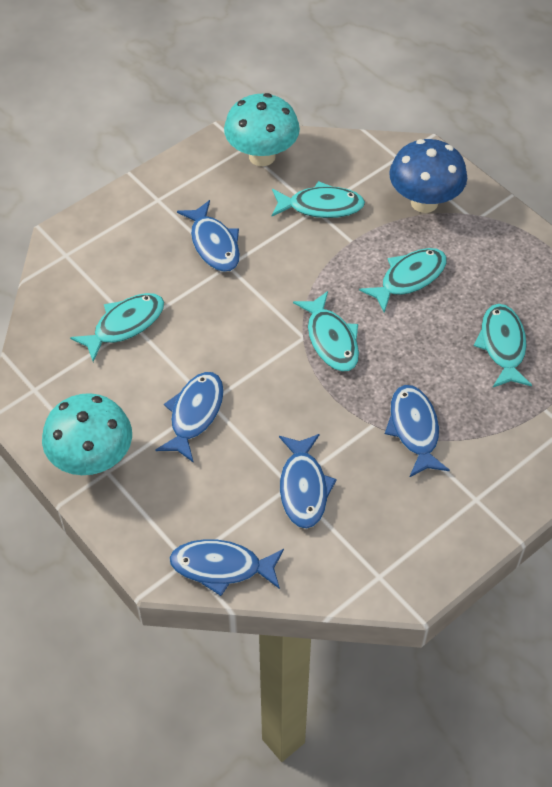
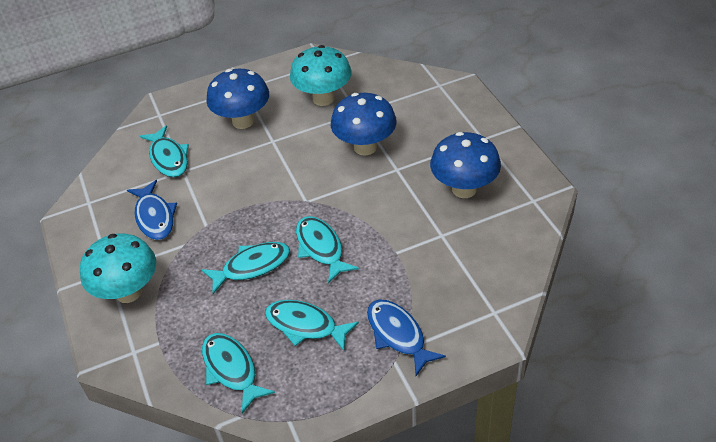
blue fish: [155,372,224,463] [169,539,284,596] [177,200,240,272] [279,434,337,529] [385,385,450,478] = 5 -> [127,180,177,240] [367,299,446,376] = 2
blue mushroom: [389,139,467,213] = 1 -> [206,69,269,129] [331,93,397,156] [430,132,501,198] = 3

